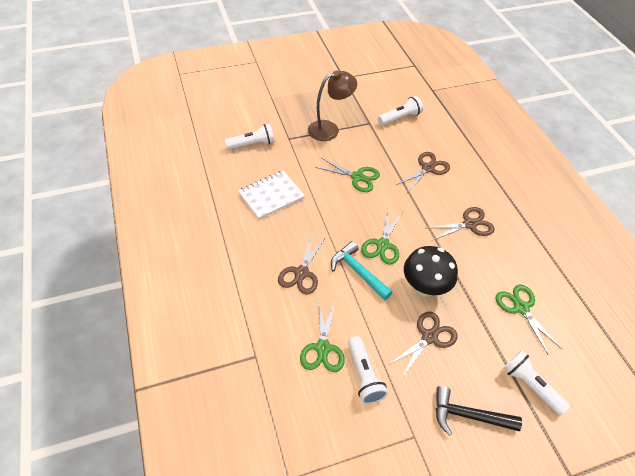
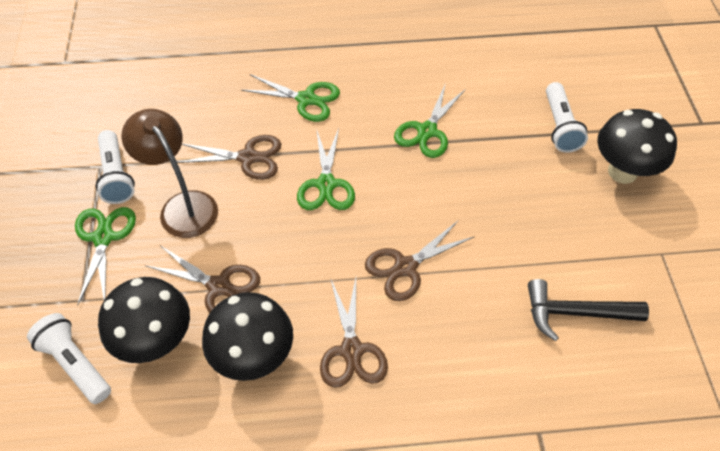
black mushroom: [404,246,458,297] = 1 -> [98,277,190,363] [202,292,293,381] [597,109,677,184] = 3
turquoise hammer: [331,241,393,300] = 1 -> none = 0
white flashlight: [225,123,275,150] [348,336,388,404] [378,96,423,125] [503,350,570,415] = 4 -> [27,313,111,404] [96,130,135,204] [546,82,588,153] = 3
white notebook: [238,170,305,219] = 1 -> none = 0

